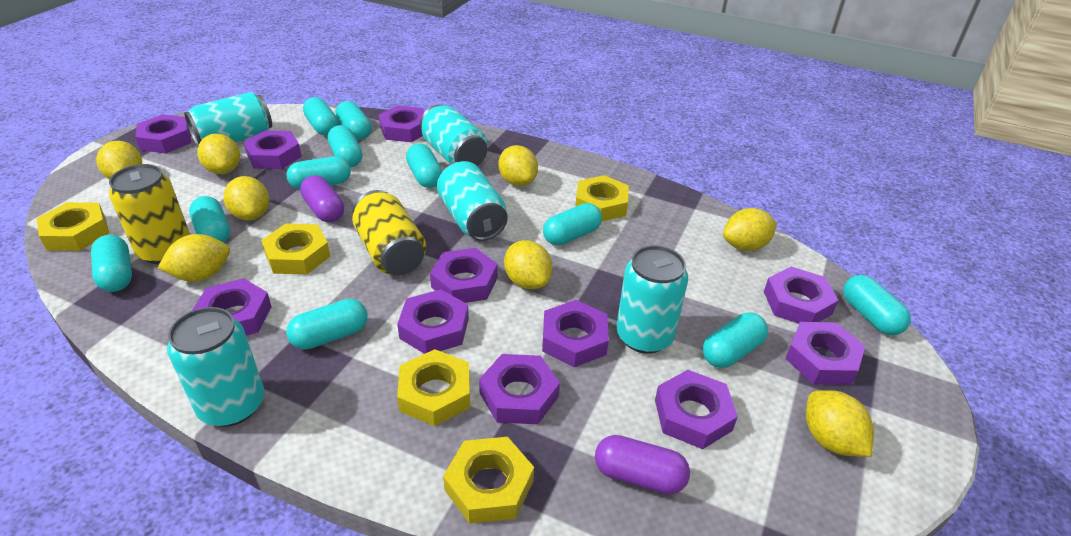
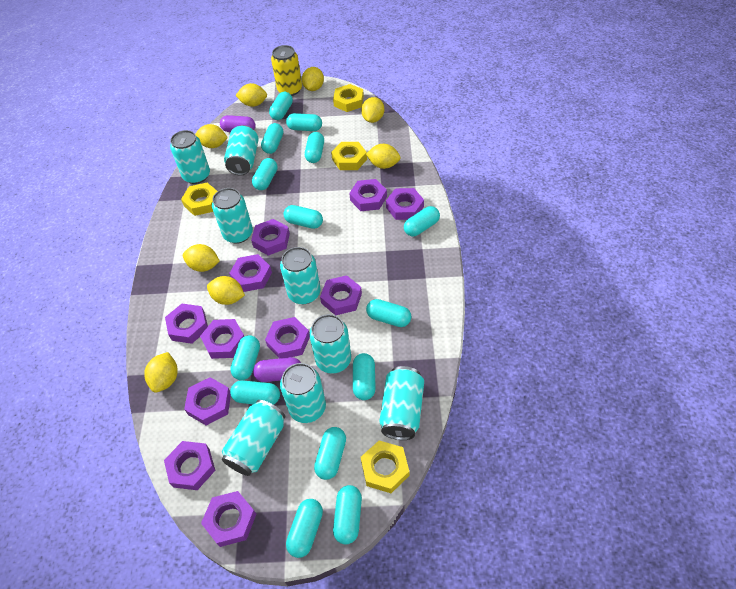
turquoise can: [167,307,264,427] [184,92,272,147] [420,104,488,166] [437,161,508,241] [616,245,688,354] = 5 -> [170,130,210,184] [212,188,253,244] [222,400,285,476] [224,125,259,175] [280,247,321,304] [280,363,326,423] [309,314,351,374] [379,366,424,440] = 8
turquoise capsule: [91,235,132,292] [189,196,230,243] [286,156,351,190] [286,299,368,350] [303,97,338,136] [328,125,362,167] [336,101,372,140] [406,144,442,188] [543,203,602,246] [703,312,768,368] [843,275,911,335] = 11 -> [230,335,260,380] [230,380,280,405] [252,158,278,190] [261,123,283,154] [269,92,293,120] [284,205,323,229] [286,113,322,131] [286,499,323,558] [305,132,324,163] [314,427,346,480] [333,485,362,544] [353,353,376,400] [366,299,411,327] [404,206,440,236] = 14
yellow can: [109,164,190,264] [352,190,426,275] = 2 -> [271,45,302,96] = 1
yellow nut: [37,202,109,251] [261,223,330,275] [397,349,470,426] [443,437,534,524] [575,175,629,222] = 5 -> [181,183,217,216] [331,142,367,170] [333,84,364,112] [361,440,409,493] = 4

